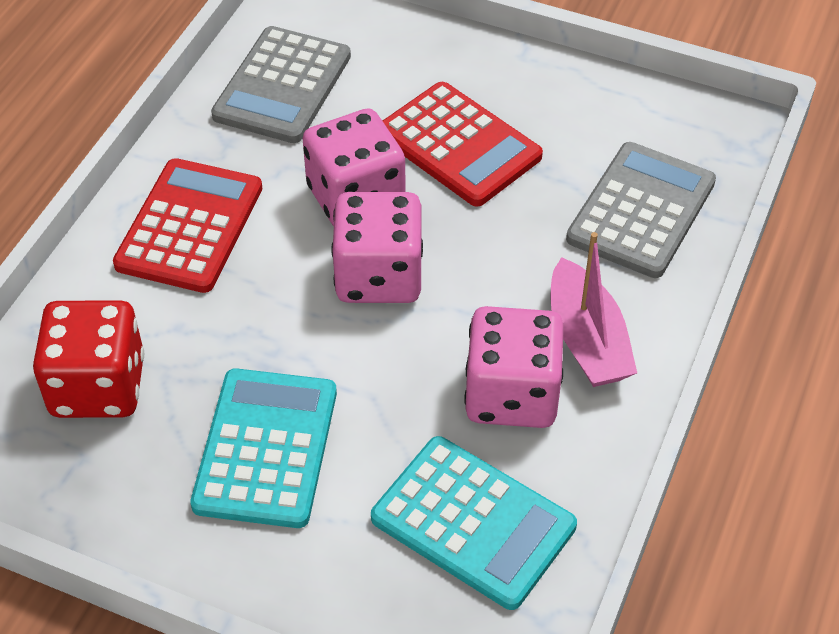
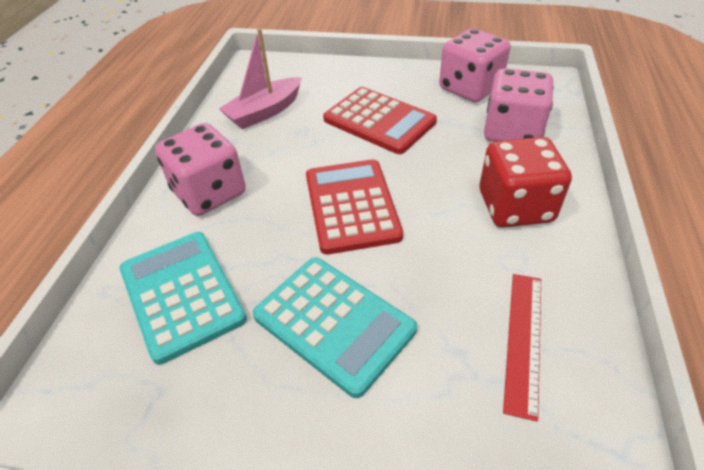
grey calculator: [211,26,351,143] [566,142,716,278] = 2 -> none = 0
red ruler: none = 0 -> [503,274,541,422] = 1

